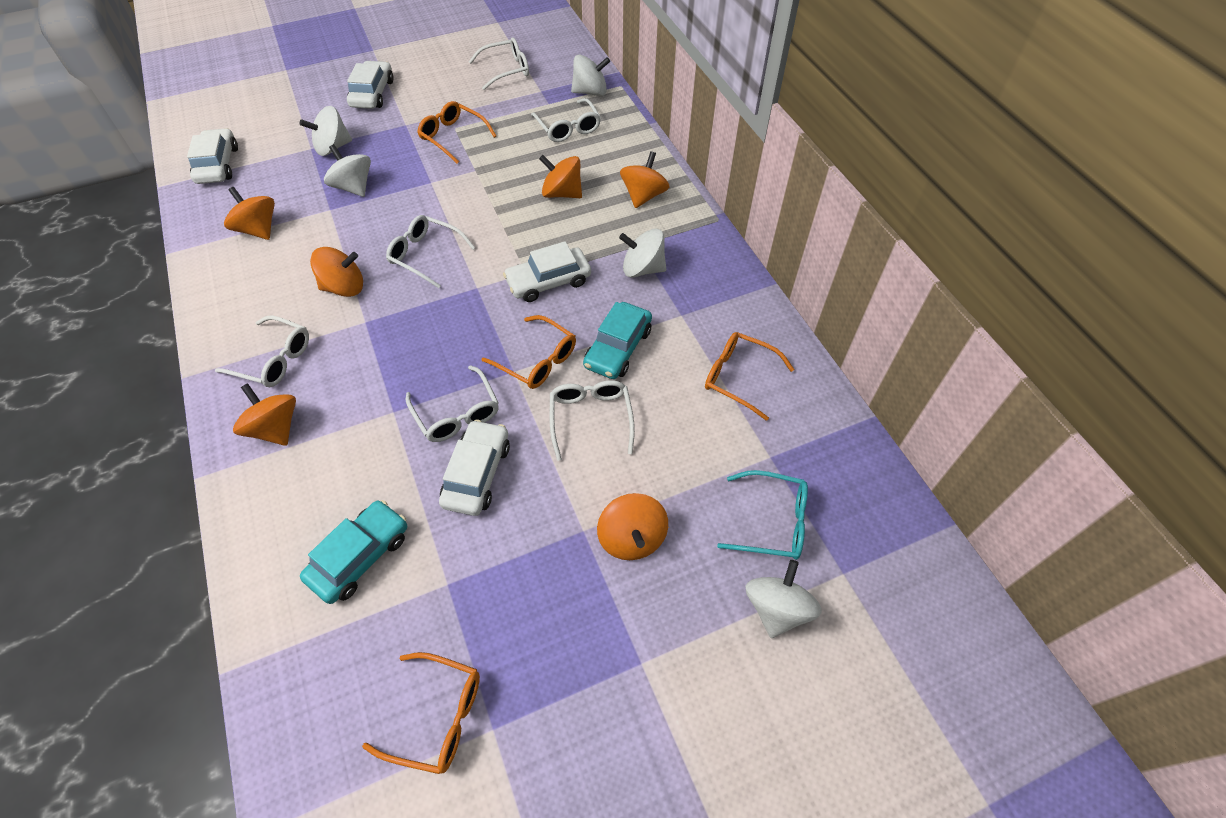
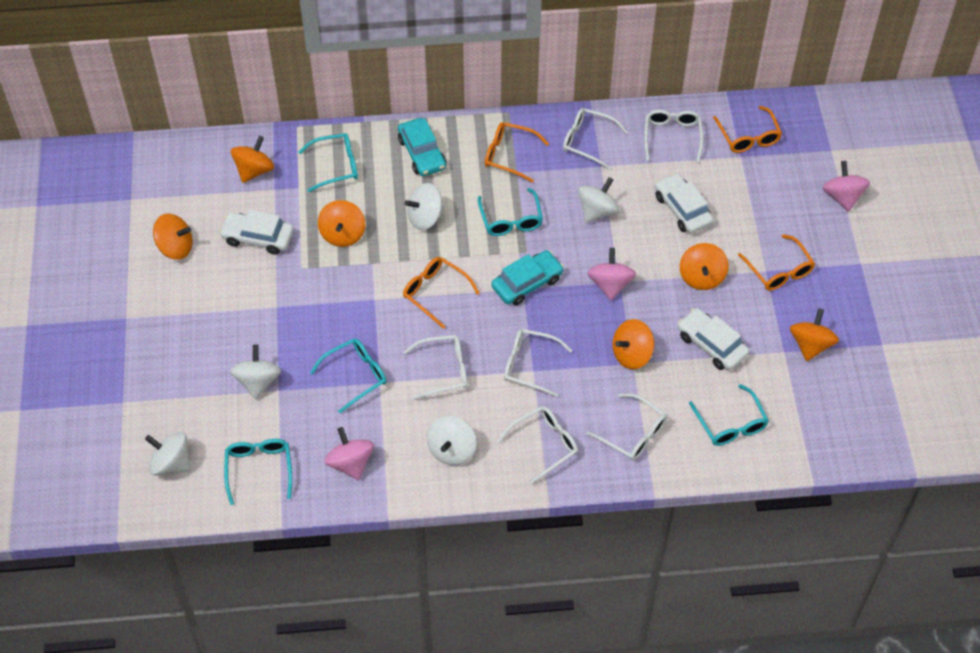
pink spinning top: none = 0 -> [324,427,374,480] [587,248,636,300] [822,161,870,212] = 3
turquoise glasses: [717,470,808,560] = 1 -> [224,439,292,505] [298,133,358,192] [310,339,386,413] [478,188,543,236] [689,384,769,446] = 5
white car: [187,128,238,184] [347,61,394,109] [439,420,510,516] [503,241,591,302] = 4 -> [219,210,294,255] [655,173,713,234] [678,308,749,370] = 3

